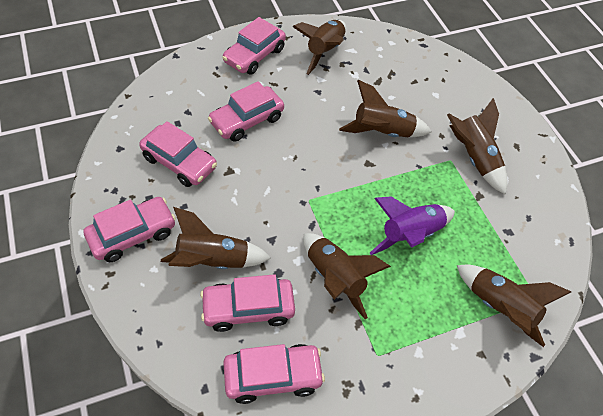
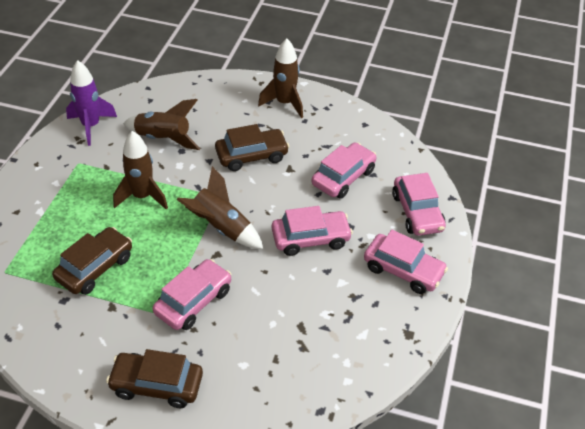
brown car: none = 0 -> [52,227,132,295] [106,349,203,408] [215,124,289,171] = 3
brown rocket: [161,207,271,269] [293,20,346,75] [303,233,391,319] [339,80,432,137] [447,98,508,195] [457,264,571,347] = 6 -> [113,131,168,210] [123,99,201,150] [177,166,263,249] [258,38,303,118] = 4
pink car: [83,197,176,262] [139,121,217,187] [200,274,295,332] [208,81,284,142] [222,17,286,75] [223,344,325,404] = 6 -> [153,259,231,330] [272,206,353,256] [312,142,377,199] [364,230,448,294] [392,173,446,236] = 5

